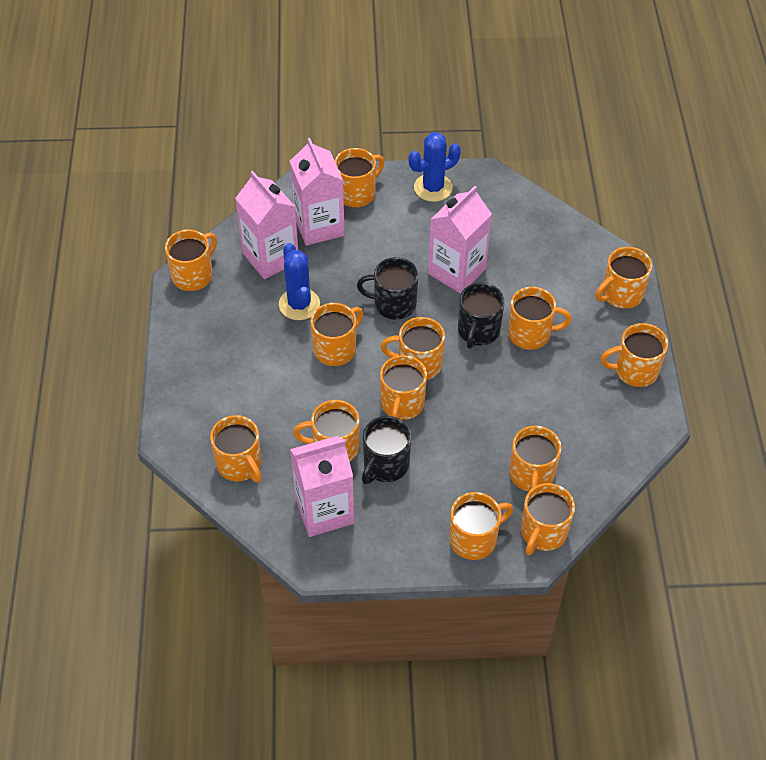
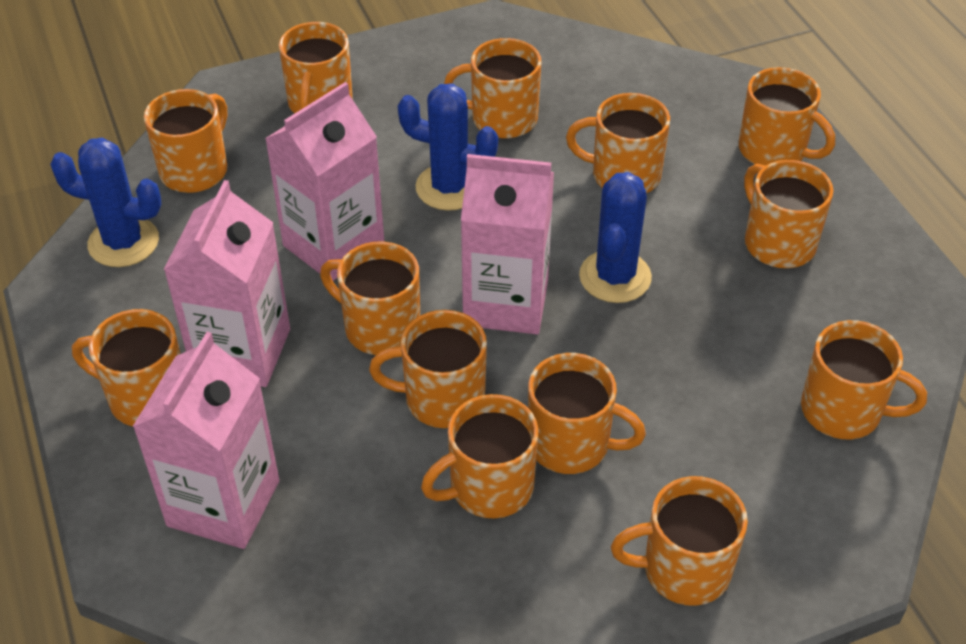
black mug: [357,257,418,320] [362,416,411,484] [458,283,505,349] = 3 -> none = 0
blue cactus: [279,243,320,320] [408,132,461,202] = 2 -> [50,137,162,267] [398,83,498,211] [579,172,652,303] = 3

